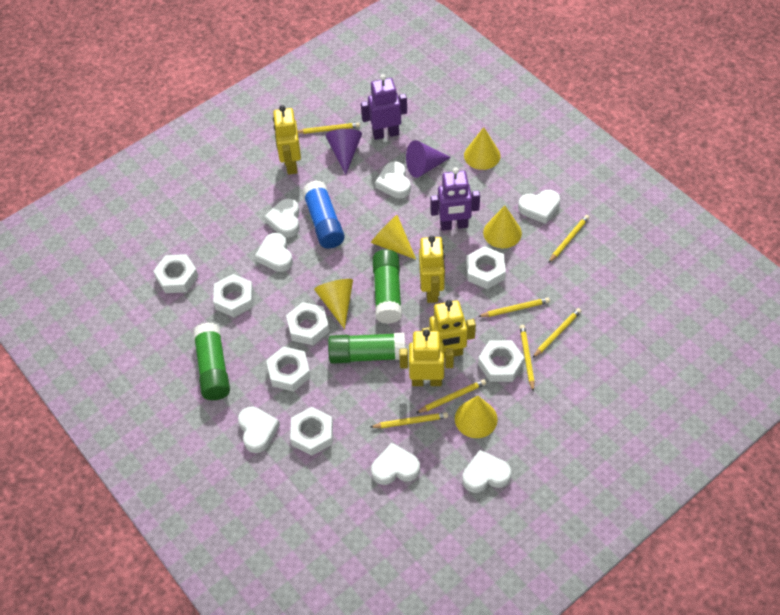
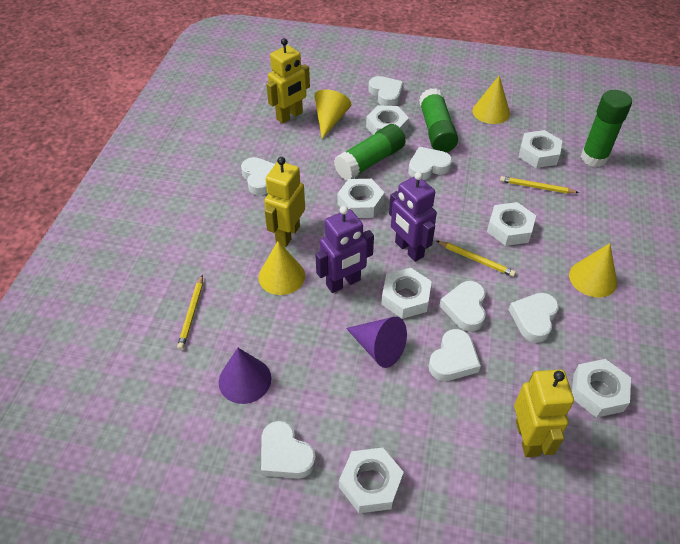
blue glue stick: [302,181,345,249] = 1 -> none = 0
yellow cone: [314,279,353,329] [371,215,416,259] [455,395,498,438] [464,127,500,170] [483,206,522,248] = 5 -> [258,241,305,295] [314,89,351,139] [473,75,510,124] [569,243,617,297] = 4
yellow pencil: [298,122,360,134] [371,412,448,428] [416,379,486,413] [478,297,550,317] [520,325,535,392] [533,308,581,358] [549,215,589,262] = 7 -> [177,275,203,350] [437,241,516,277] [500,176,579,193] = 3
yellow robot: [273,105,301,175] [399,329,454,386] [419,236,445,303] [422,300,476,358] = 4 -> [264,157,305,247] [266,38,310,124] [514,369,574,457] = 3

